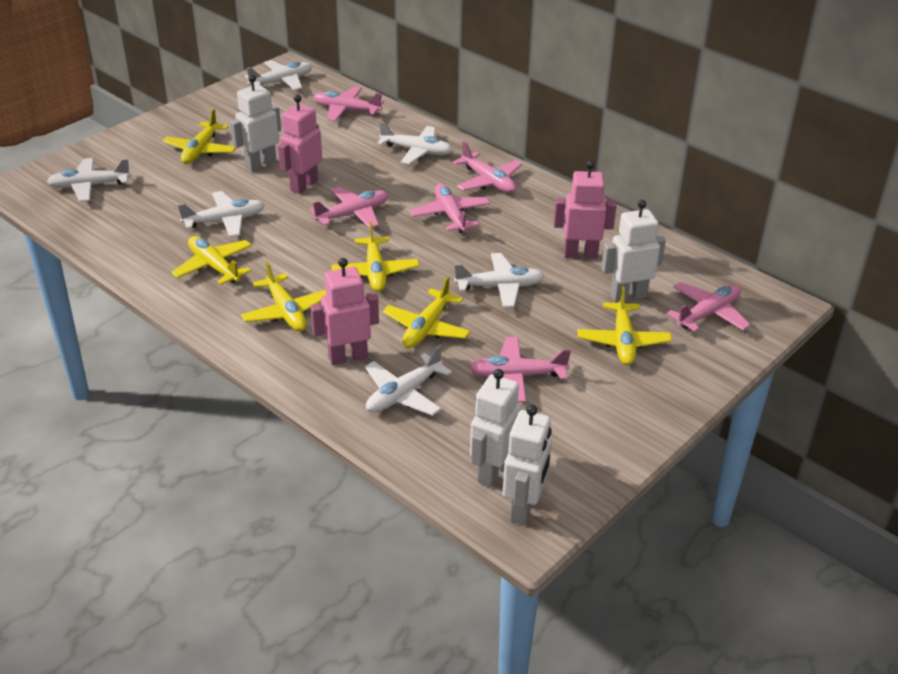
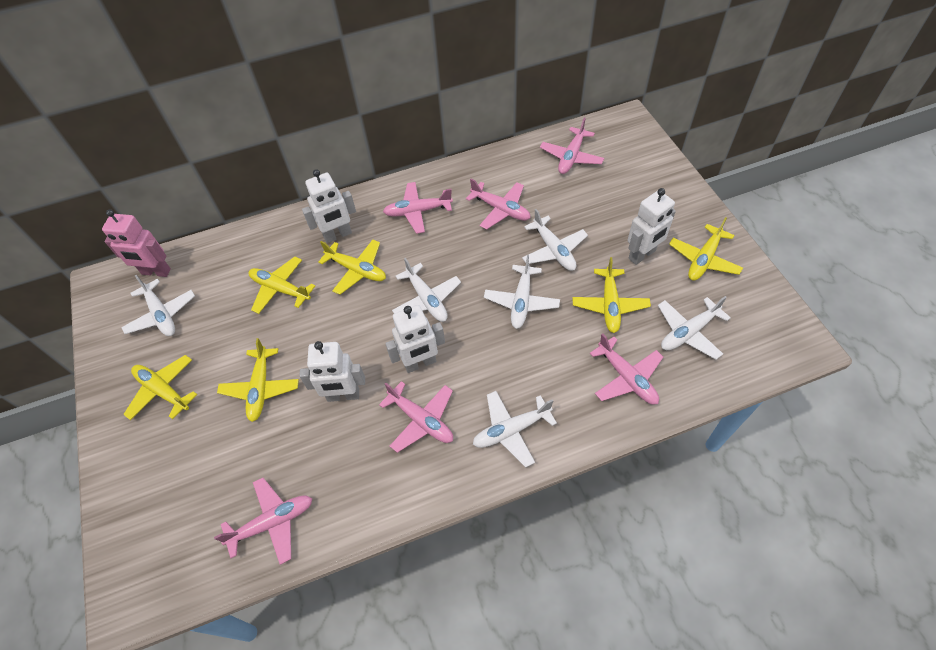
pink robot: [278,95,322,194] [310,258,379,365] [554,160,617,259] = 3 -> [102,209,171,277] = 1

